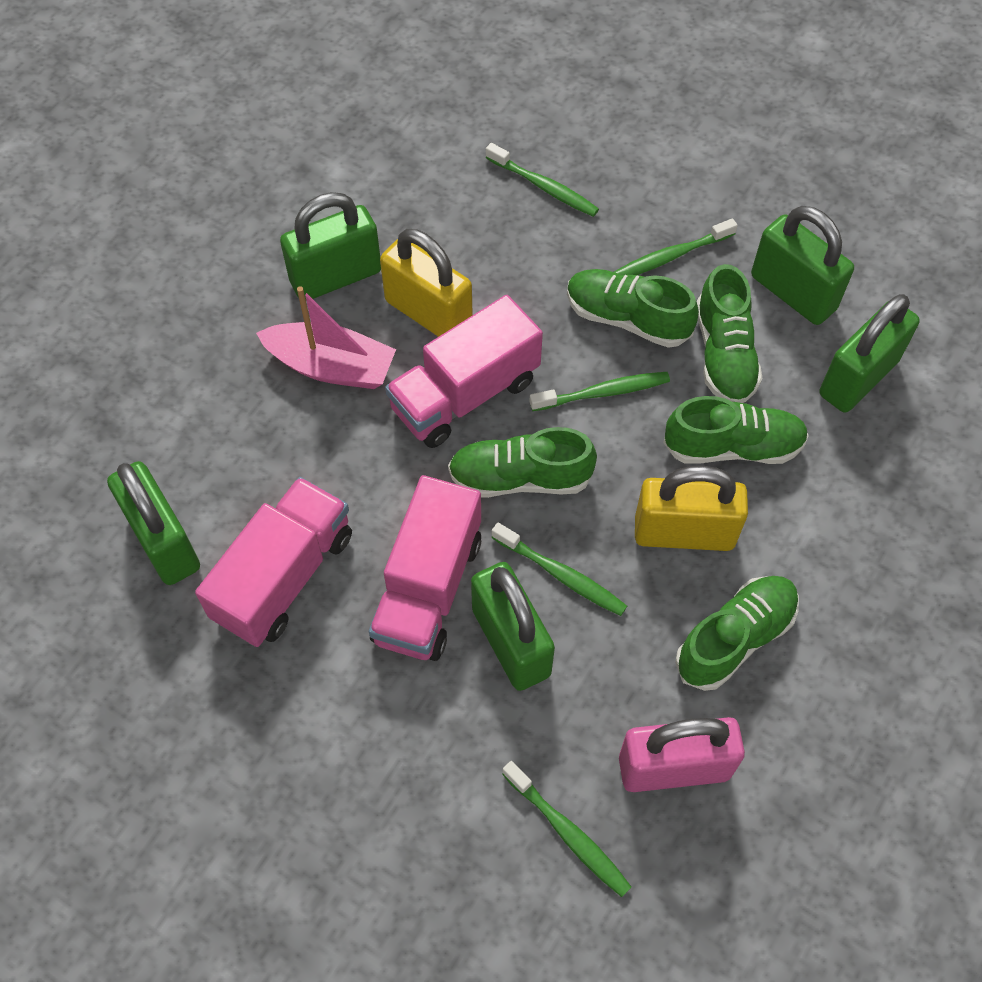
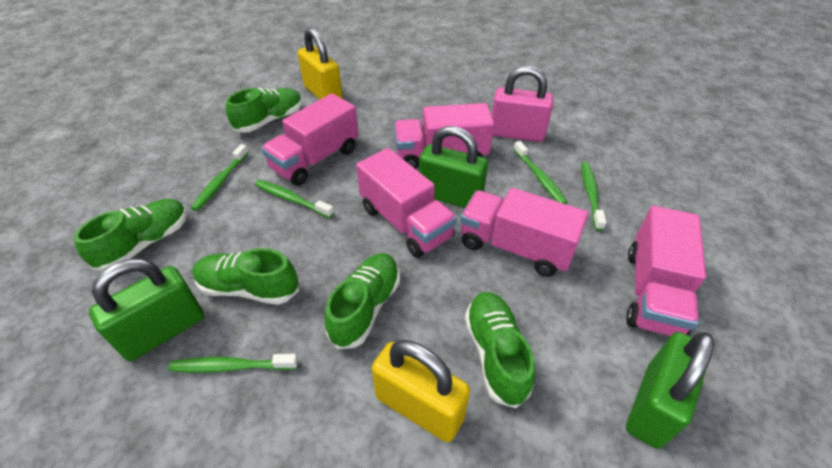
green padlock: [107,461,200,585] [280,192,381,299] [471,562,555,691] [751,206,854,325] [820,294,920,412] = 5 -> [89,259,204,361] [419,126,488,208] [626,332,715,449] = 3
pink boat: [256,286,396,389] = 1 -> none = 0
pink truck: [195,477,352,647] [369,475,481,661] [385,295,543,448] = 3 -> [261,93,359,186] [356,148,457,258] [394,103,494,169] [460,188,588,277] [626,206,706,336] = 5

